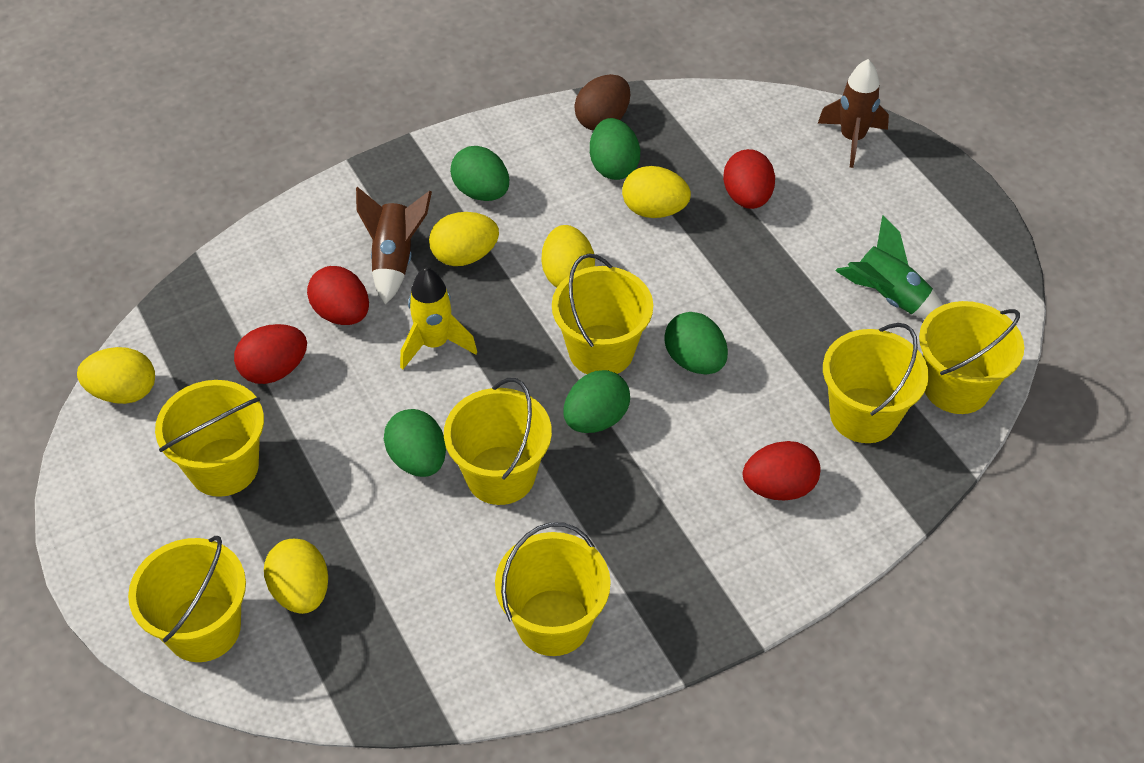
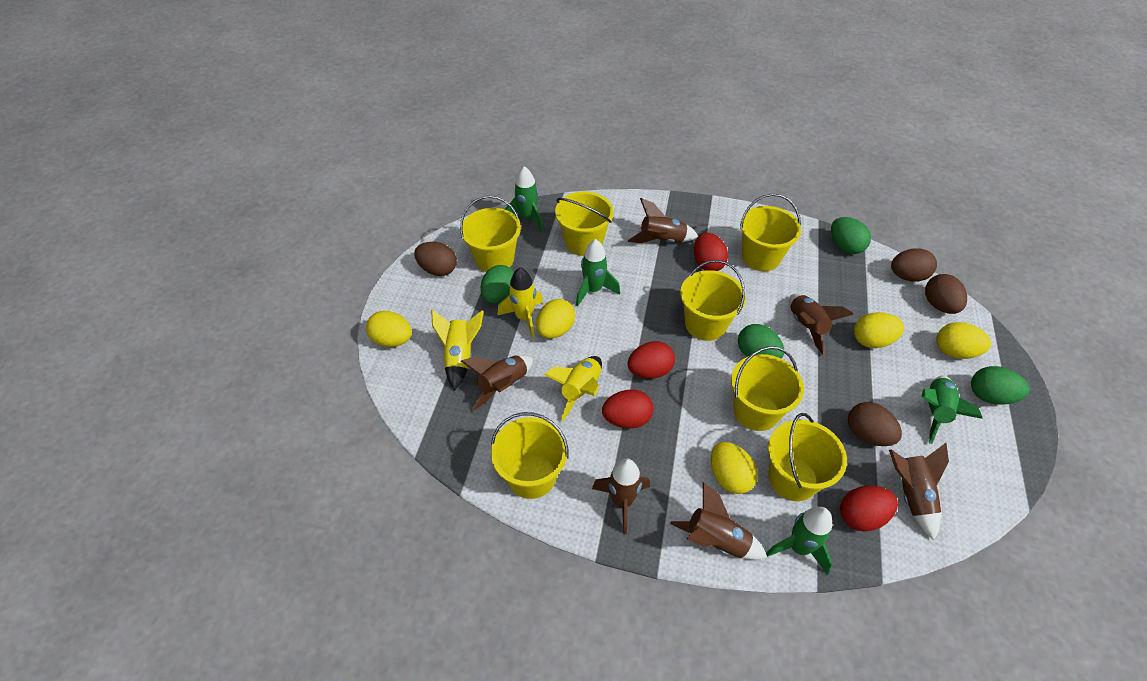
brown egg: [574,74,630,130] = 1 -> [414,242,457,276] [848,402,902,446] [891,248,937,282] [925,274,967,314] = 4
brown rocket: [356,187,432,304] [818,59,889,168] = 2 -> [461,355,533,411] [592,458,650,534] [628,198,698,243] [670,482,767,560] [789,294,854,356] [889,443,949,540] = 6
green egg: [384,409,446,477] [450,146,509,201] [563,370,630,433] [590,118,640,180] [664,312,728,374] = 5 -> [481,265,514,304] [738,324,784,359] [831,217,871,254] [971,366,1030,405] = 4
green rocket: [835,215,943,319] = 1 -> [505,166,544,232] [576,239,620,307] [766,507,833,574] [922,376,983,444] = 4
yellow rocket: [400,268,477,370] = 1 -> [431,310,484,390] [497,267,543,339] [544,356,602,421] = 3

